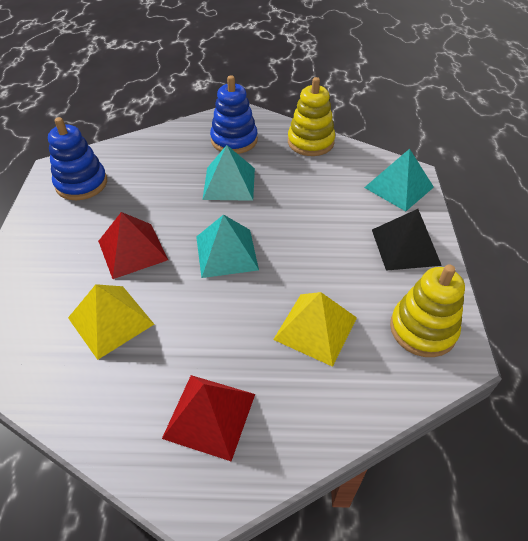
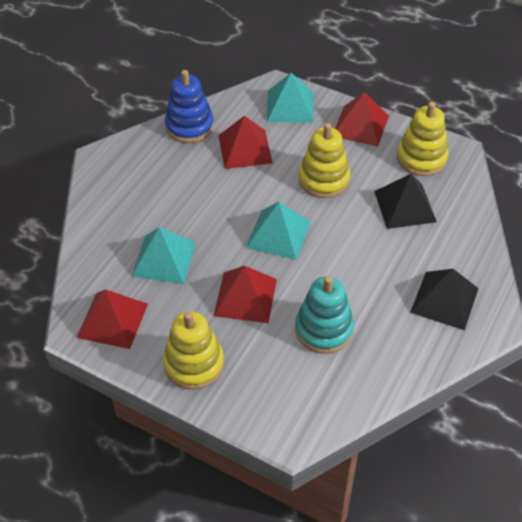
black pyramid: [372,209,442,271] = 1 -> [374,174,437,229] [410,269,479,330] = 2
blue stacking toy: [48,117,107,200] [210,75,258,154] = 2 -> [165,70,214,143] = 1
red pyramid: [98,212,168,279] [162,375,255,461] = 2 -> [77,289,148,349] [214,266,277,323] [218,116,273,169] [335,92,389,147] = 4
turquoise stacking toy: none = 0 -> [295,276,354,354] = 1
yellow pyramid: [68,284,154,360] [273,292,357,367] = 2 -> none = 0
yellow stacking toy: [288,77,335,156] [390,264,465,357] = 2 -> [163,311,224,390] [299,123,350,198] [397,102,449,176] = 3

